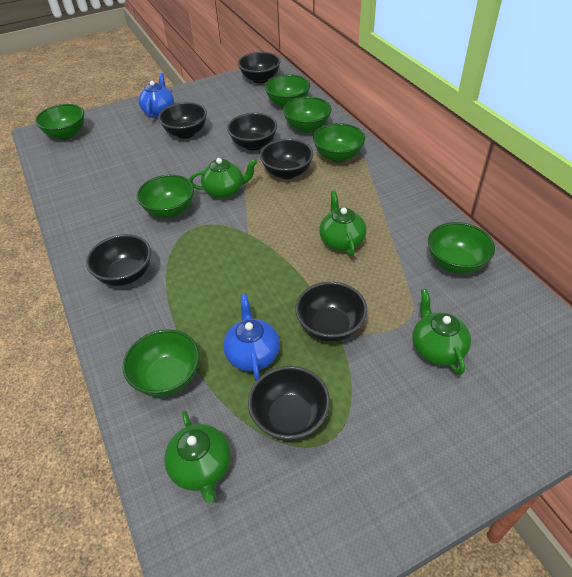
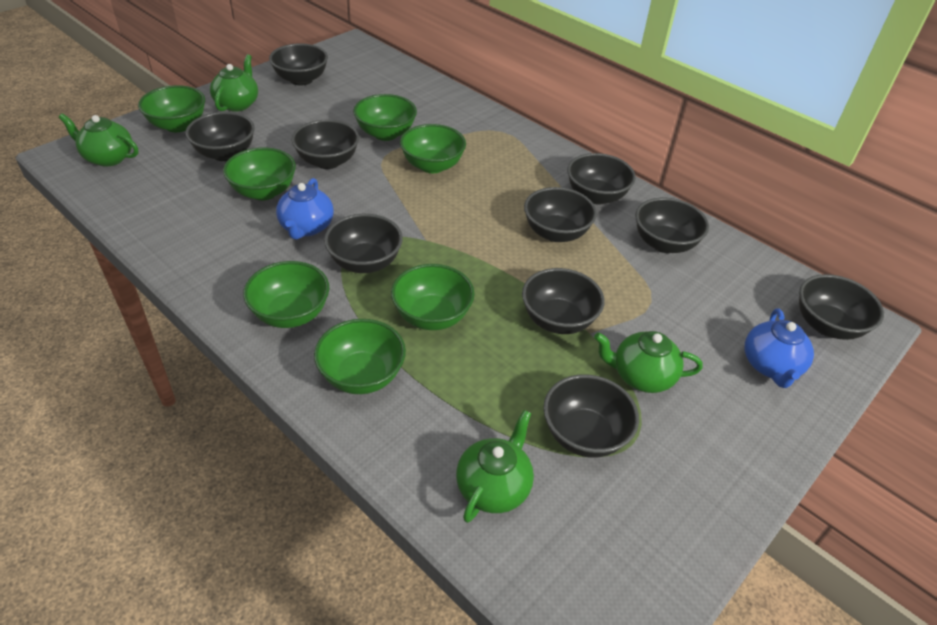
black bowl: [86,234,151,286] [158,102,207,138] [227,113,277,150] [238,52,281,83] [248,366,330,441] [260,139,313,179] [295,282,367,342] = 7 -> [185,112,255,161] [269,43,328,86] [292,120,359,169] [324,214,403,273] [522,268,605,334] [524,187,597,242] [543,374,639,458] [567,153,636,204] [635,198,709,253] [799,274,884,340] = 10

